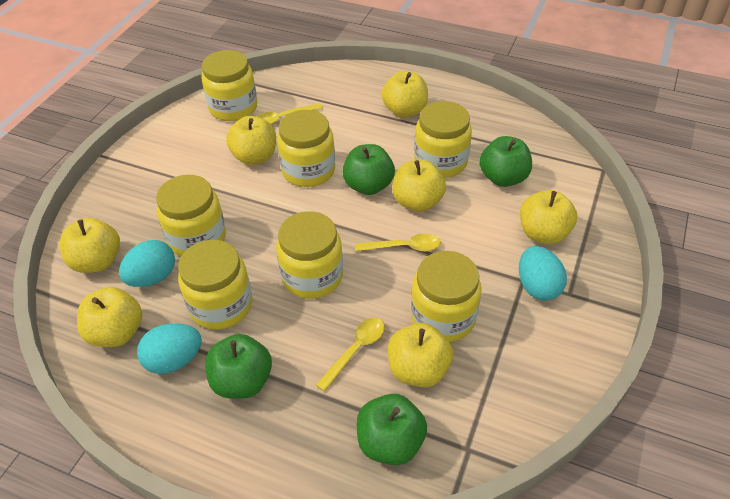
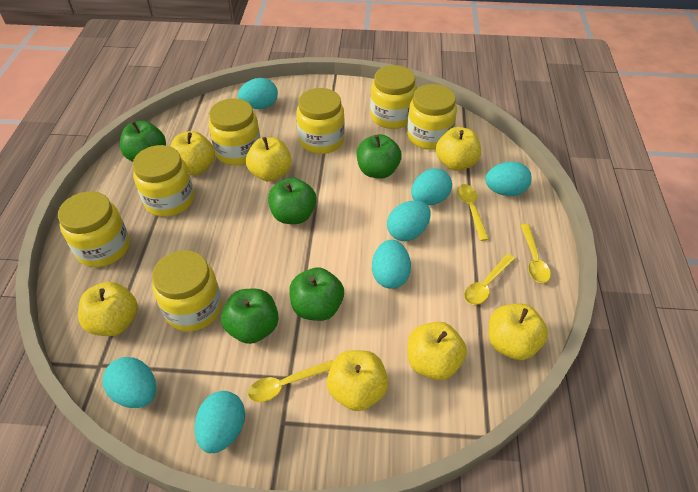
green apple: [205,334,272,399] [343,144,395,195] [357,394,427,465] [480,136,532,187] = 4 -> [120,121,166,162] [221,289,279,344] [268,177,317,224] [289,267,344,321] [357,134,402,179] = 5
turquoise egg: [119,240,175,287] [137,323,202,374] [519,246,567,301] = 3 -> [102,357,156,408] [195,391,245,453] [238,78,278,109] [372,240,411,289] [387,200,431,241] [411,168,452,205] [485,162,532,196] = 7
yellow spoon: [256,103,323,124] [316,318,385,392] [355,233,441,251] = 3 -> [248,360,333,402] [457,184,489,241] [464,254,515,305] [521,224,551,283] = 4

